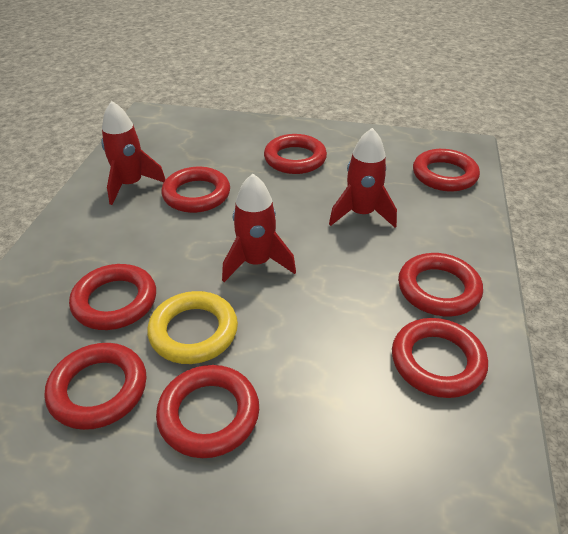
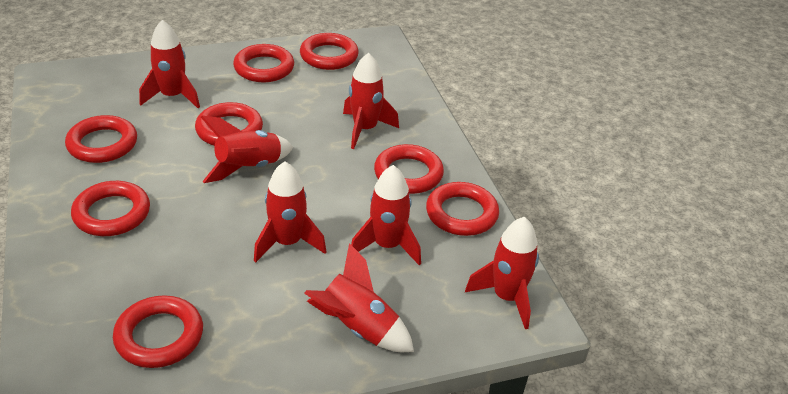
red rocket: [101,101,166,205] [222,174,296,282] [329,128,397,228] = 3 -> [139,20,200,108] [201,115,293,183] [254,161,326,262] [304,243,414,352] [343,53,399,149] [351,165,421,265] [465,217,539,329] = 7
yellow ring: [147,291,238,364] = 1 -> none = 0

